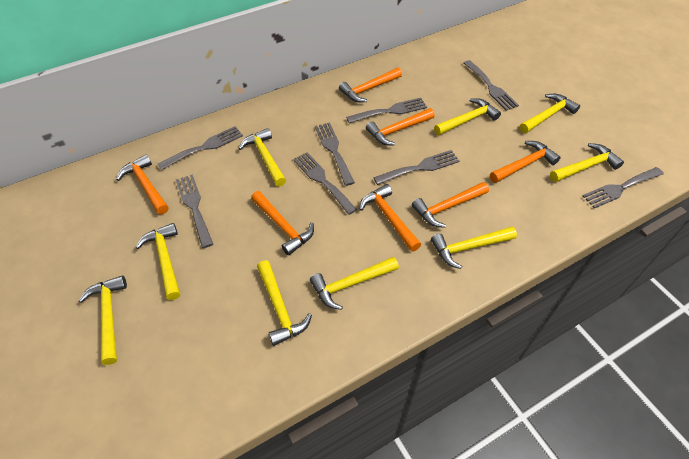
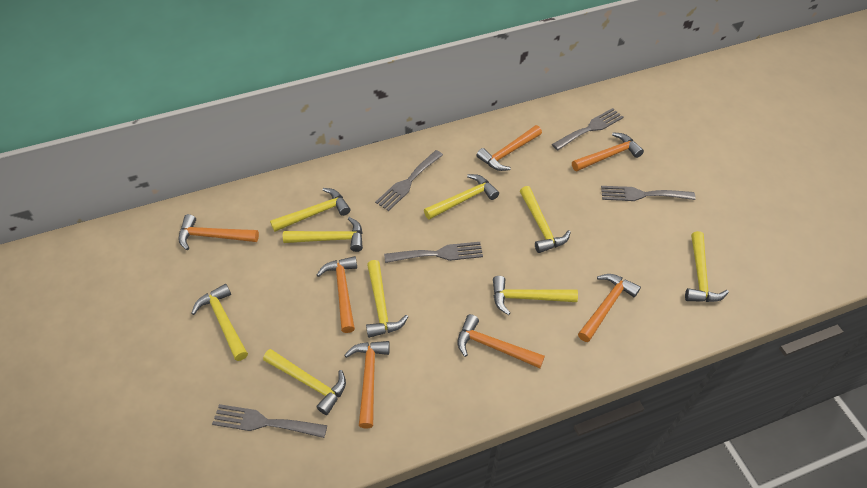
grey fork: [158,126,243,170] [176,175,213,248] [293,152,357,215] [315,122,355,186] [346,98,427,123] [373,150,460,185] [464,60,519,111] [582,167,664,208] = 8 -> [212,404,327,438] [375,150,443,211] [384,242,483,263] [552,108,624,150] [601,186,696,201] = 5

